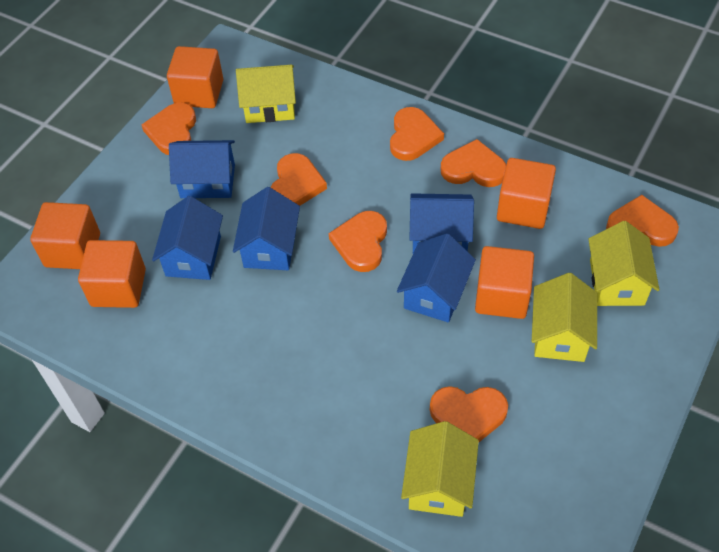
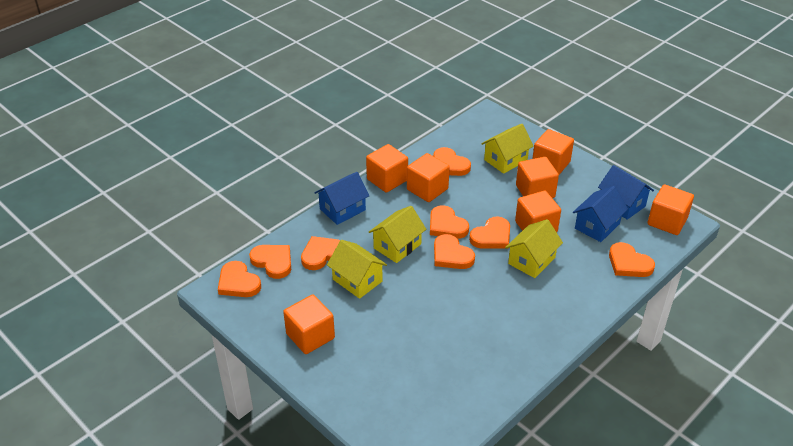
blue house: [152,196,223,280] [169,140,235,198] [233,187,300,270] [397,234,476,323] [409,193,474,253] = 5 -> [314,172,369,225] [573,186,628,242] [598,165,654,220] = 3
orange cube: [30,202,100,269] [78,240,146,308] [167,46,223,108] [475,246,534,319] [497,158,556,229] = 5 -> [283,294,335,354] [366,144,408,193] [407,153,450,202] [515,191,561,232] [516,157,559,198] [532,129,574,175] [648,184,694,235] = 7
orange heart: [141,102,196,155] [270,153,327,206] [329,211,387,272] [390,107,444,161] [430,386,508,442] [441,139,506,187] [606,195,679,247] = 7 -> [218,261,261,297] [249,245,291,279] [301,236,340,270] [430,205,469,239] [433,147,471,176] [434,234,475,269] [469,217,510,249] [609,242,655,277] = 8

